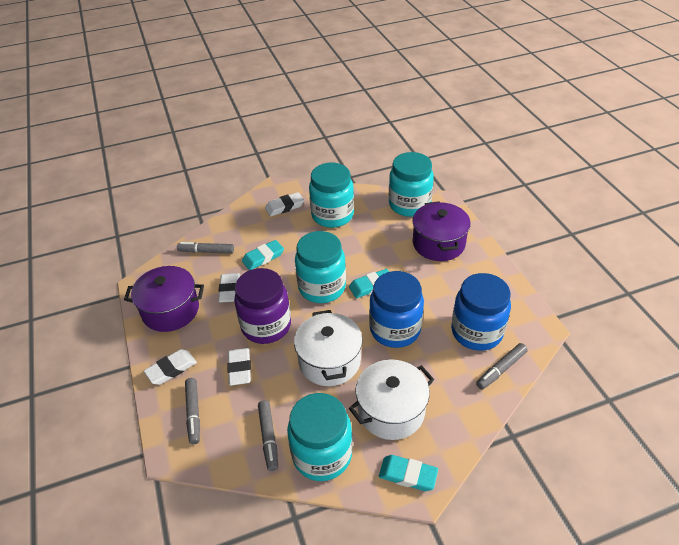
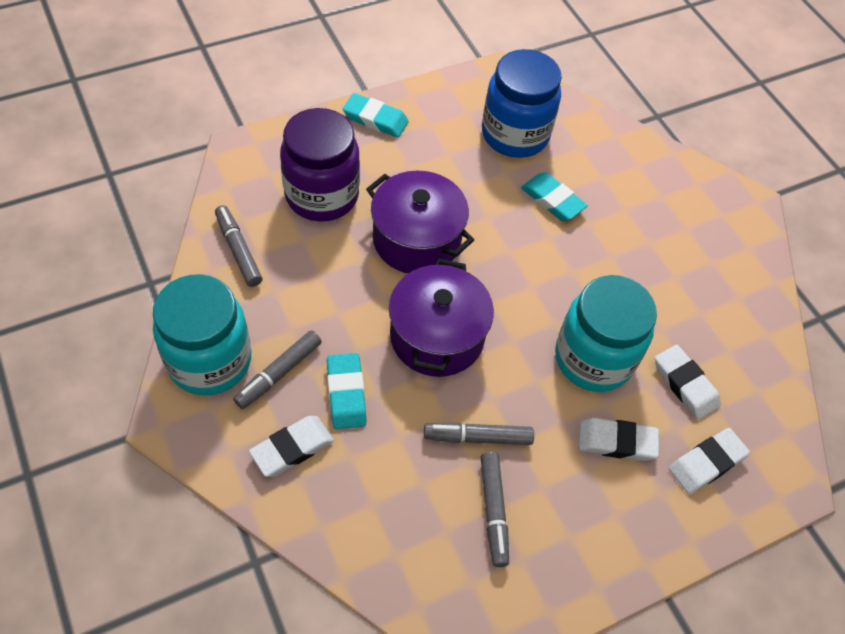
blue jar: [369,271,424,348] [451,273,511,351] = 2 -> [482,49,562,158] = 1
turquoise jar: [287,393,353,481] [295,231,346,303] [309,163,354,228] [389,152,434,217] = 4 -> [153,274,251,396] [555,275,657,392] = 2
white pot: [294,310,363,386] [349,359,434,440] = 2 -> none = 0

